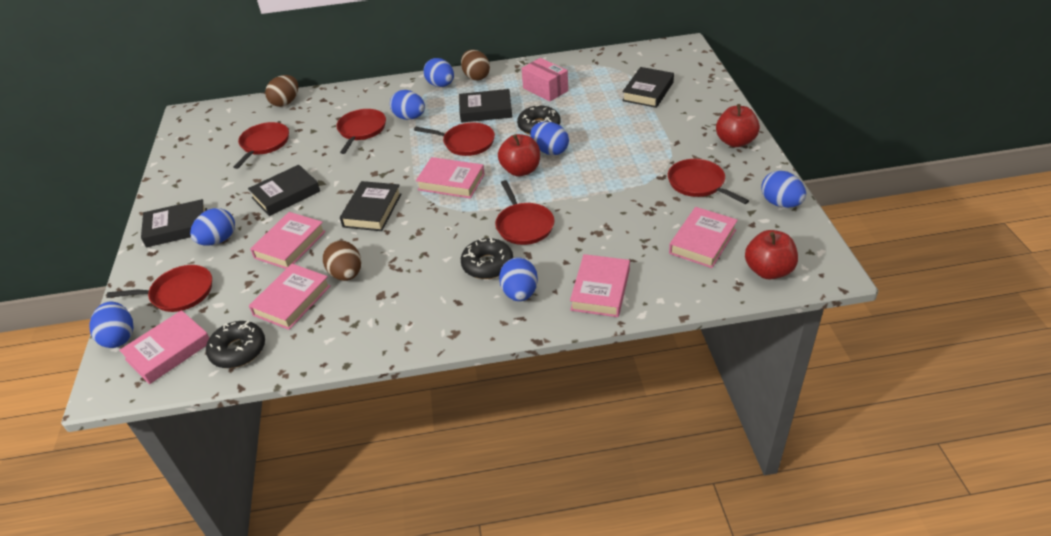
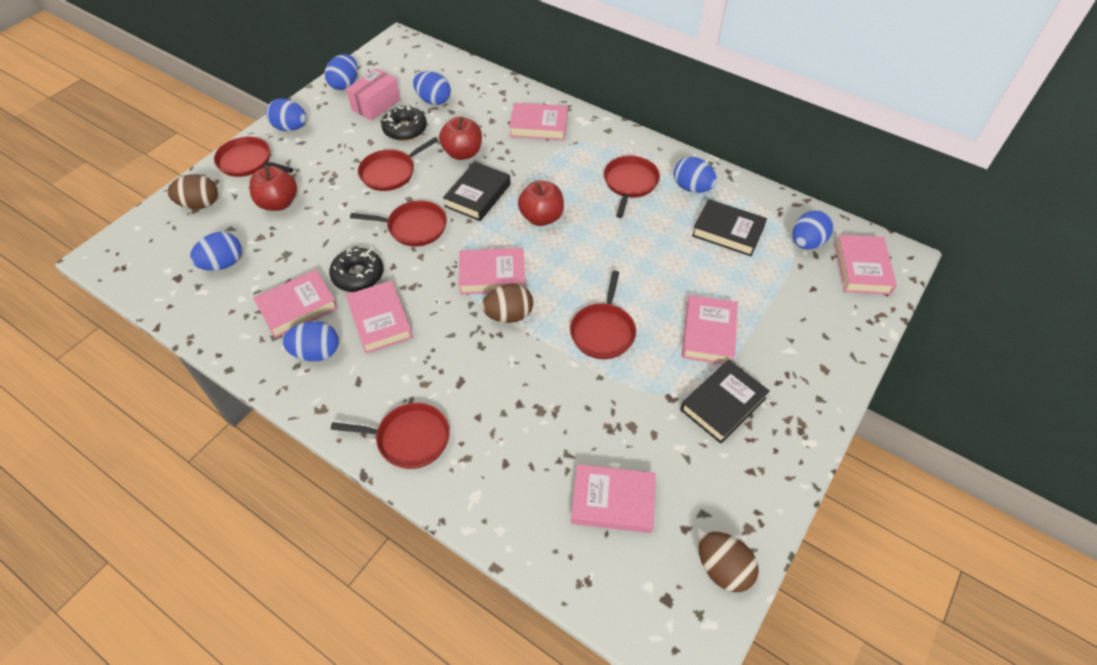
black book: [141,199,207,247] [248,165,320,216] [340,181,401,231] [459,89,512,123] [622,67,674,108] = 5 -> [443,162,511,221] [680,360,770,444] [692,199,767,256] = 3
black donut: [206,321,265,368] [461,238,513,279] [517,105,560,135] = 3 -> [329,248,383,292] [381,106,427,141] = 2
pink book: [119,310,209,384] [249,264,331,330] [250,212,326,269] [416,157,485,198] [570,254,630,317] [669,207,738,268] = 6 -> [253,270,338,338] [346,281,413,354] [459,248,525,294] [509,103,568,140] [571,464,656,533] [682,295,738,364] [835,235,897,295] = 7

